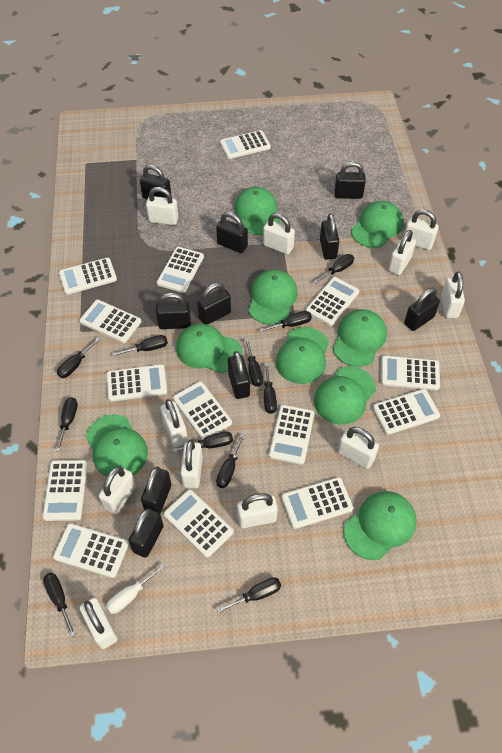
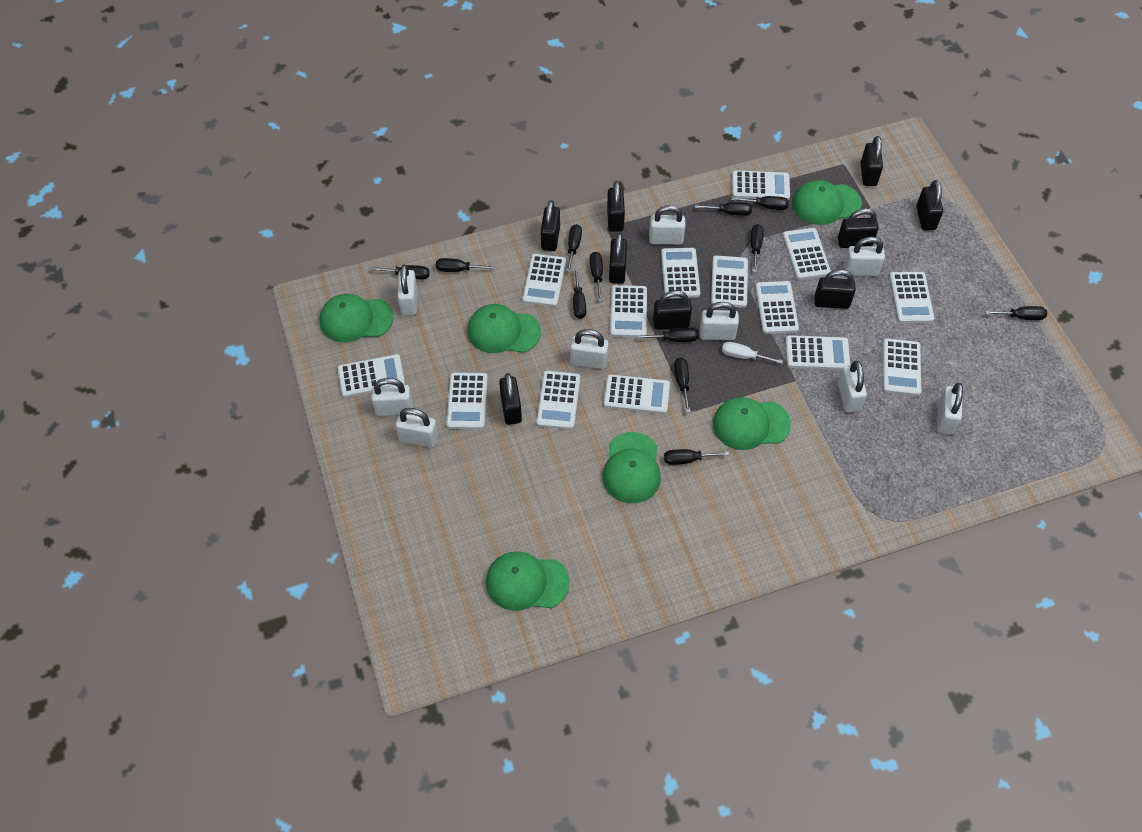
black padlock: [129,508,164,558] [140,165,171,199] [141,467,171,514] [156,293,191,329] [197,283,231,324] [216,212,248,253] [228,351,250,399] [320,214,339,259] [334,162,366,199] [404,288,440,331] = 10 -> [499,373,522,425] [541,200,560,251] [607,181,625,232] [609,233,627,284] [653,290,692,330] [814,269,856,309] [838,208,879,248] [860,136,883,186] [916,180,943,230] = 9
black screwdriver: [43,573,76,637] [56,397,78,452] [57,337,100,378] [112,335,168,356] [173,431,233,453] [216,434,245,488] [217,577,281,613] [245,339,263,387] [260,311,312,332] [264,363,277,414] [314,254,354,284] = 11 -> [371,265,430,280] [436,258,495,272] [566,224,582,272] [573,269,586,319] [590,252,603,301] [637,328,698,342] [664,449,729,465] [674,358,690,413] [695,202,752,216] [731,196,789,210] [751,224,764,272] [985,306,1047,320] = 12
green cap: [86,414,148,477] [176,324,242,373] [234,187,280,235] [249,269,298,325] [276,327,329,384] [314,366,376,425] [333,309,387,367] [344,491,416,560] [351,201,403,248] = 9 -> [319,294,394,343] [467,304,541,353] [486,551,570,611] [602,432,661,503] [713,397,791,450] [792,180,862,225] = 6
white padlock: [80,598,118,649] [99,466,136,514] [146,187,178,225] [160,399,188,447] [180,439,203,488] [237,493,278,528] [263,213,295,255] [338,427,379,469] [388,230,416,275] [404,209,438,250] [441,272,465,318] = 11 -> [371,378,413,416] [396,408,438,448] [398,265,418,315] [570,329,609,369] [649,205,686,245] [699,302,739,340] [838,361,867,412] [844,237,885,276] [937,383,963,434] = 9

